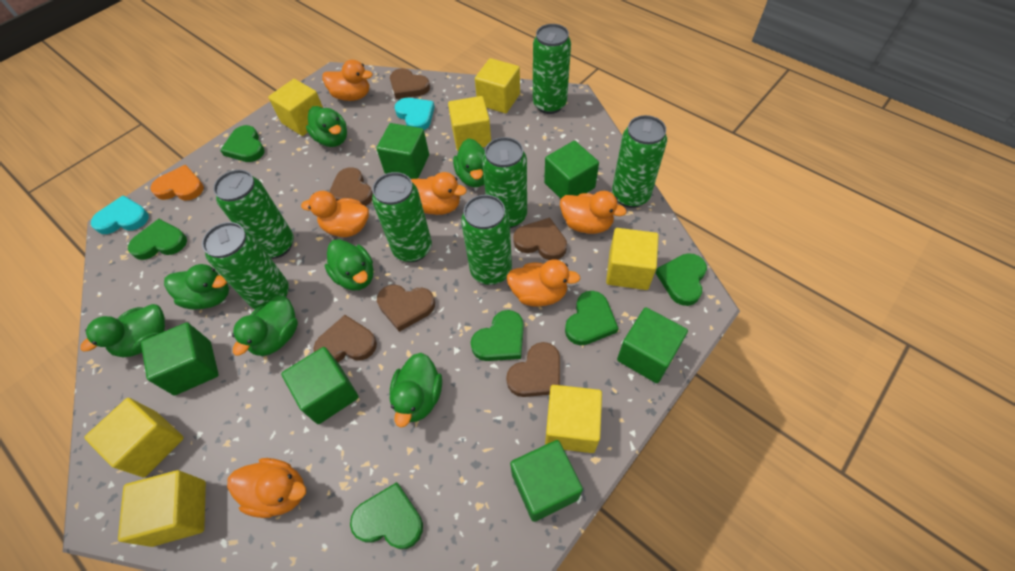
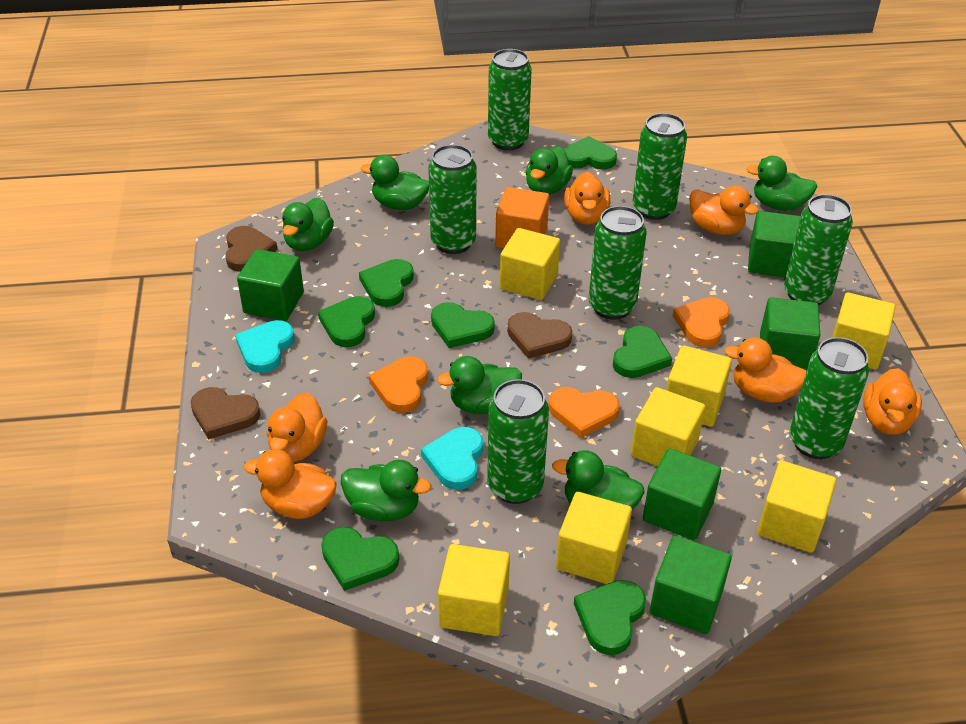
brown heart: [314,315,377,362] [329,167,373,206] [377,285,435,332] [390,68,430,99] [506,342,560,397] [513,217,567,260] = 6 -> [190,387,261,439] [225,226,278,272] [507,312,572,359] = 3
green cube: [141,323,219,395] [281,347,359,424] [376,123,429,179] [510,440,583,522] [544,141,599,199] [617,307,688,383] = 6 -> [237,249,304,321] [643,448,721,540] [650,535,732,634] [748,211,801,277] [760,297,820,370] = 5
green heart: [128,219,187,260] [220,125,265,162] [350,482,423,549] [471,310,524,361] [565,291,619,345] [655,253,707,306] = 6 -> [318,296,375,347] [321,527,399,591] [359,259,414,307] [431,302,495,348] [563,136,617,170] [574,580,646,655] [613,326,672,378] = 7
orange cube: none = 0 -> [495,187,549,248] = 1
orange heart: [150,165,204,201] = 1 -> [369,356,428,413] [548,387,620,438] [673,297,730,347] = 3

